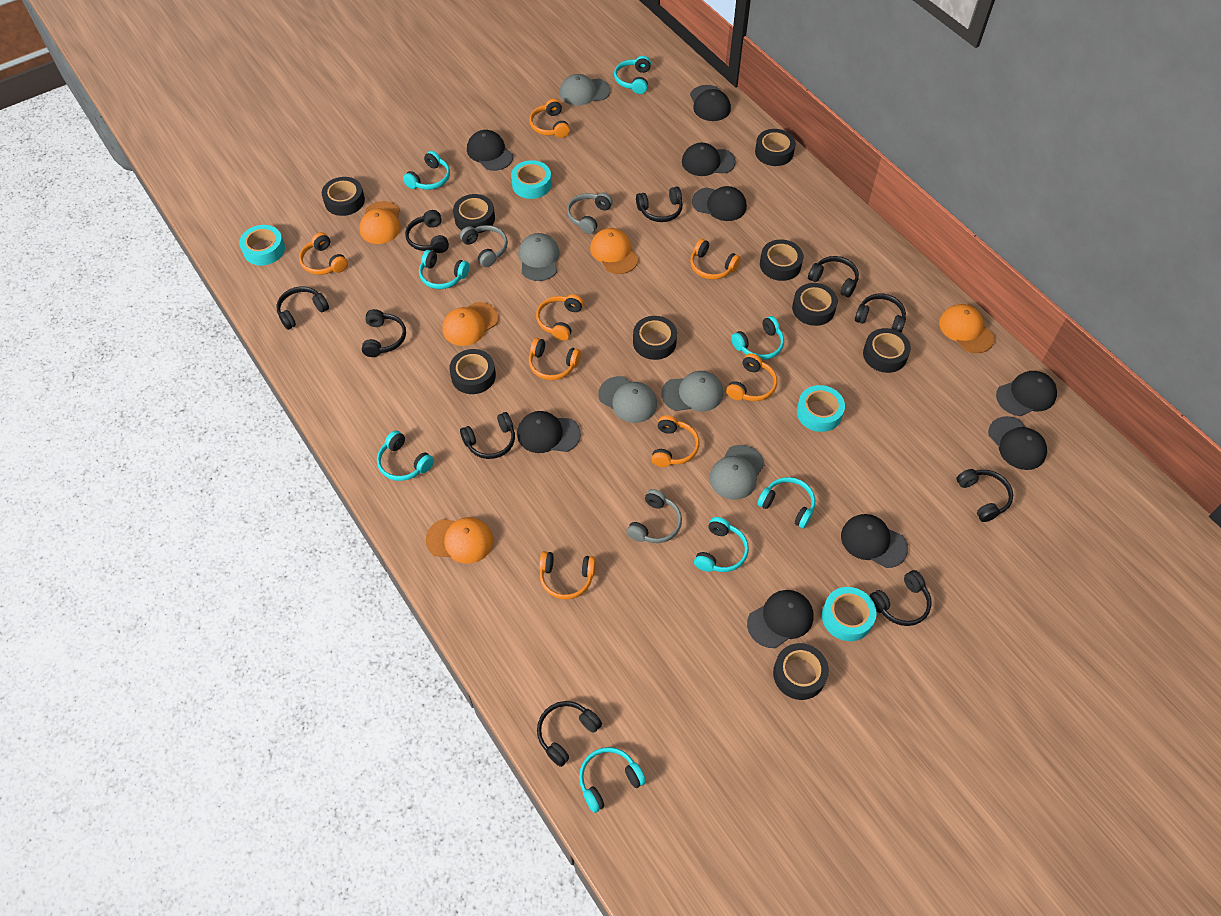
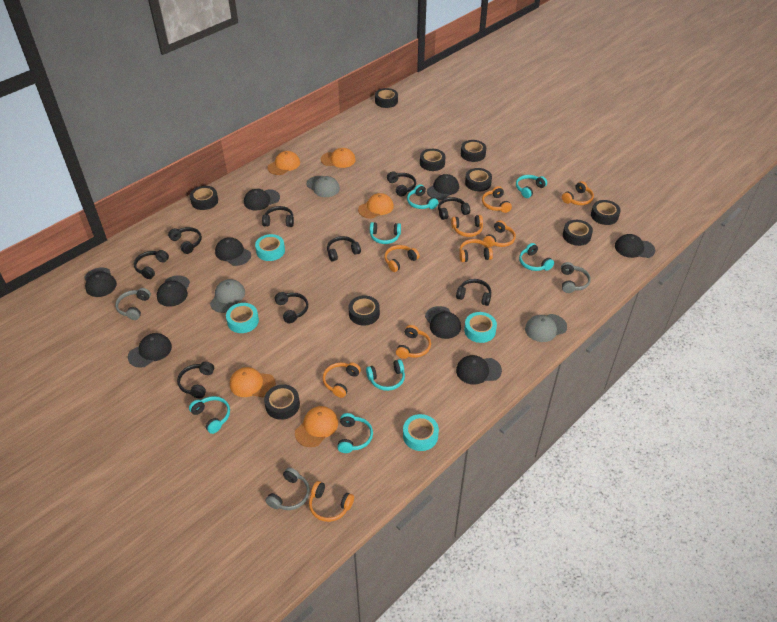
black headphones: [276,286,329,330] [362,309,406,357] [405,210,449,253] [460,412,515,459] [537,701,602,767] [636,187,683,222] [808,256,859,298] [855,294,906,333] [869,570,931,626] [956,469,1013,522] = 10 -> [134,250,169,279] [168,227,202,254] [177,362,214,398] [262,206,294,227] [275,292,308,323] [327,236,361,262] [387,171,416,197] [438,197,470,220] [456,279,491,306] = 9
grey cap: [518,233,560,281] [560,74,611,106] [598,376,657,423] [661,371,723,411] [709,445,765,500] = 5 -> [210,279,245,313] [306,176,340,197] [525,314,567,342] = 3
orange headphones: [299,232,348,275] [529,99,570,138] [529,338,581,380] [536,294,584,341] [539,551,596,599] [651,415,699,467] [690,239,741,280] [726,353,777,401] = 8 -> [309,481,354,522] [323,363,361,398] [384,245,419,272] [396,325,431,359] [451,215,483,237] [459,239,493,262] [482,186,512,213] [483,220,516,247] [562,181,594,205] = 9
turquoise headphones: [377,430,434,481] [403,151,450,190] [419,250,469,289] [579,747,646,813] [614,56,651,94] [694,517,749,572] [731,316,784,360] [757,477,815,529] = 8 -> [189,396,230,434] [337,413,373,453] [366,359,405,391] [370,222,401,244] [407,184,438,209] [516,175,547,198] [519,243,554,271] = 7

